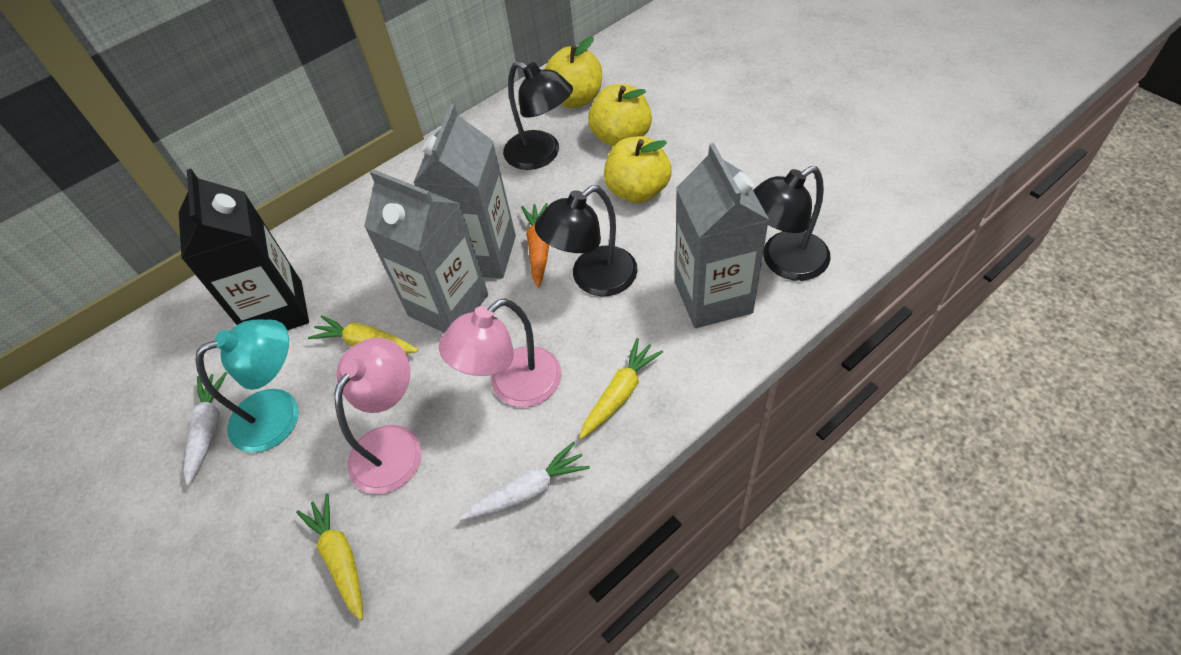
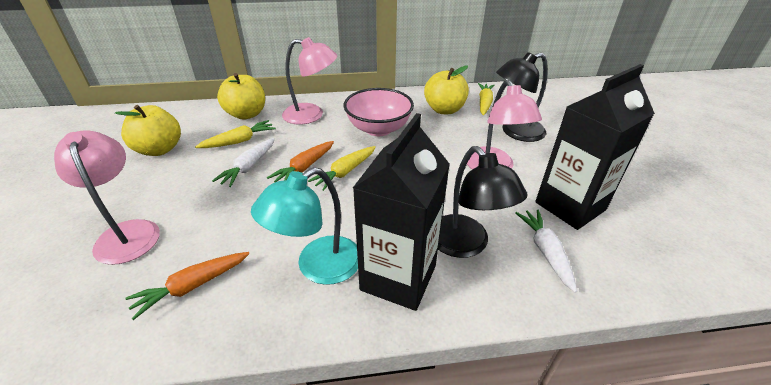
black carton: [179,169,309,330] = 1 -> [353,113,450,311] [535,64,655,230] = 2
black lamp: [503,61,573,170] [535,185,638,296] [753,166,831,281] = 3 -> [438,146,527,258] [496,52,548,142] = 2
grey carton: [364,169,488,333] [413,104,516,278] [675,143,769,328] = 3 -> none = 0
orange carrot: [521,203,549,288] = 1 -> [125,252,250,320] [267,141,334,182] = 2
pink bowl: none = 0 -> [343,88,414,136] = 1
pink lamp: [334,338,422,494] [439,298,562,407] = 2 -> [54,130,160,265] [282,37,338,125] [467,80,542,169] = 3

